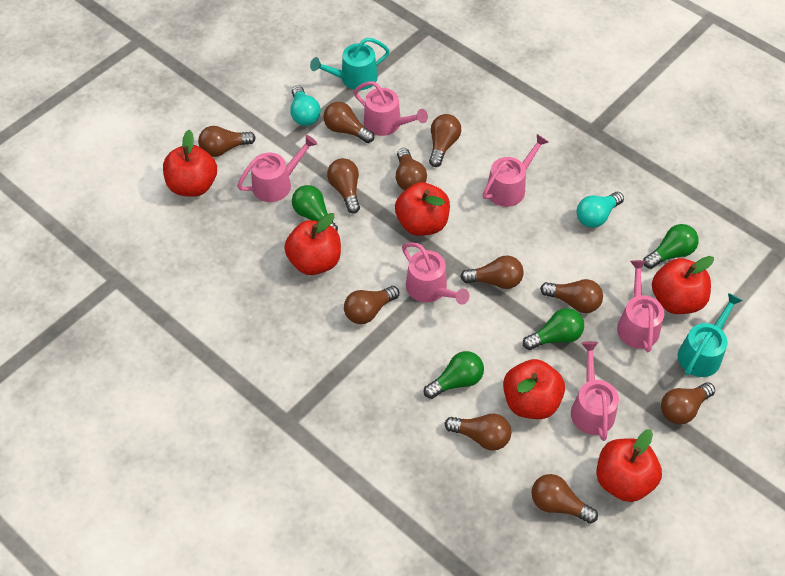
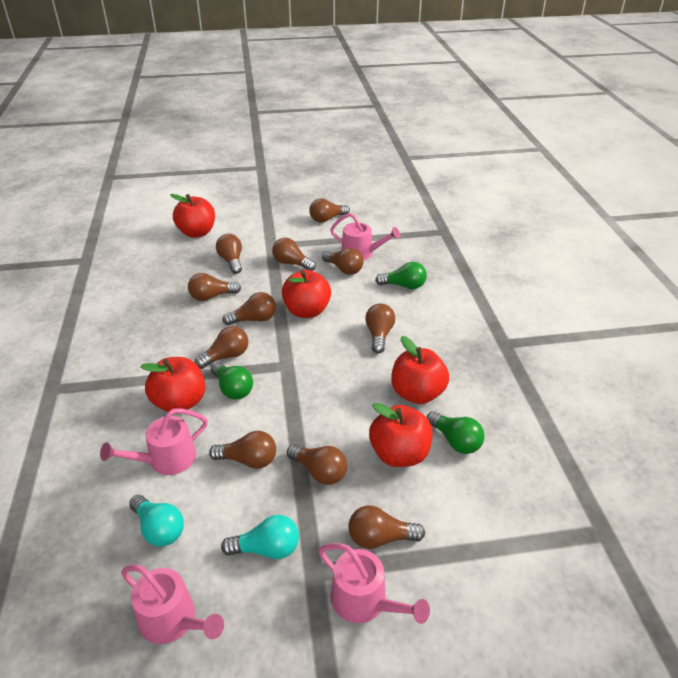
green light bulb: [292,185,338,231] [424,351,484,399] [523,308,584,350] [643,224,699,269] = 4 -> [211,362,253,400] [375,262,427,289] [427,411,484,454] = 3
pink watering can: [237,135,317,202] [354,81,428,136] [402,242,469,305] [482,134,548,207] [571,341,619,441] [617,260,664,352] = 6 -> [100,409,208,475] [121,565,224,644] [318,543,430,624] [330,213,400,261] = 4
red apple: [163,130,217,197] [284,213,341,275] [395,182,450,236] [503,359,565,419] [596,429,662,502] [652,256,714,314] = 6 -> [140,357,205,414] [170,194,215,238] [282,270,331,318] [369,403,433,467] [391,336,449,404] = 5
turquoise watering can: [310,37,390,90] [678,293,743,377] = 2 -> none = 0

